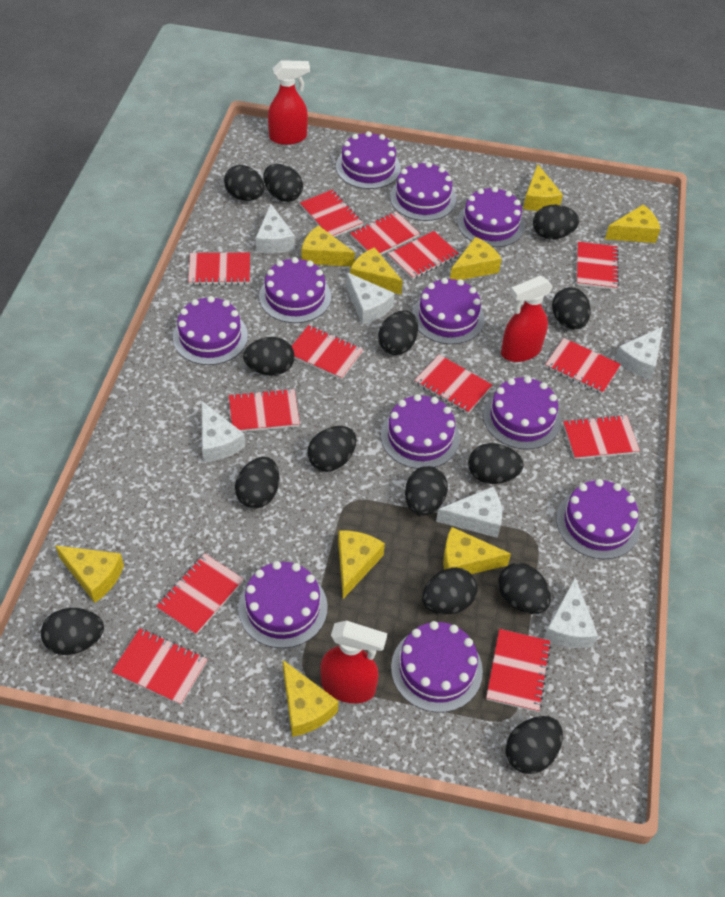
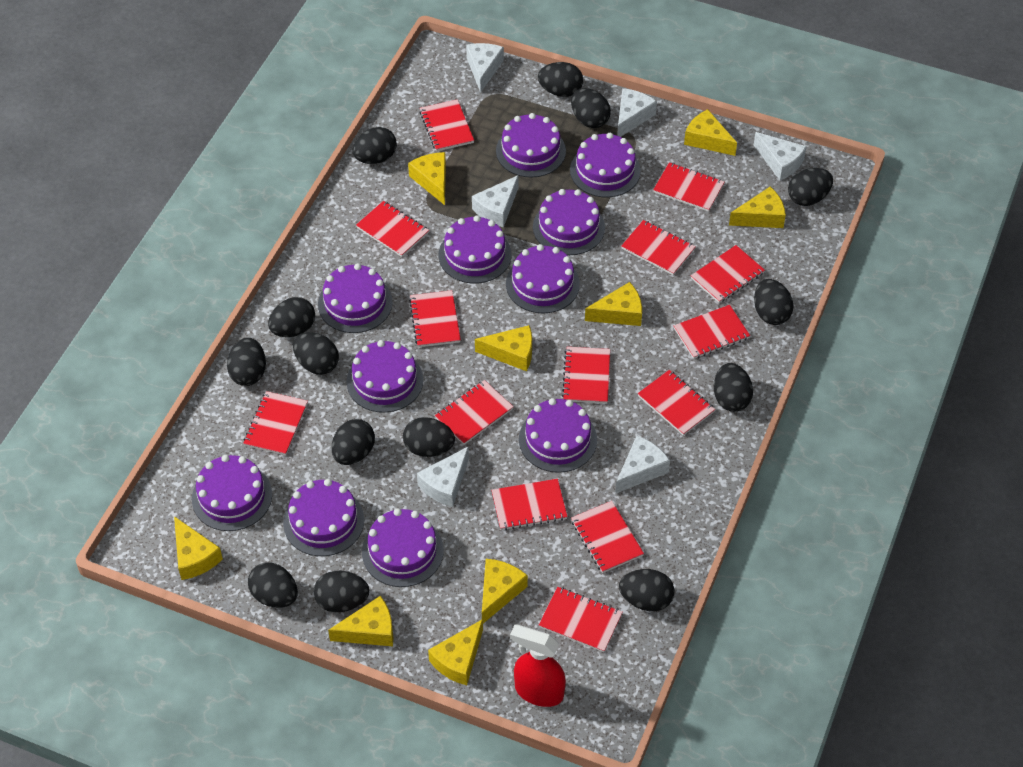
red notebook: [112,628,207,705] [156,554,244,635] [188,253,250,285] [229,388,300,432] [292,325,363,380] [300,190,363,237] [350,211,420,255] [388,231,459,280] [414,355,492,414] [486,629,551,712] [545,338,621,394] [563,414,640,460] [577,242,619,290] = 13 -> [243,391,308,455] [356,201,429,257] [409,290,461,347] [419,99,474,151] [435,380,513,445] [491,479,568,530] [539,587,623,652] [562,347,610,404] [571,501,644,573] [621,220,696,275] [638,370,715,436] [653,162,724,212] [674,305,750,359] [691,245,765,303] = 14
red spray bottle: [268,60,310,145] [320,621,387,703] [501,276,553,362] = 3 -> [510,625,566,707] = 1

